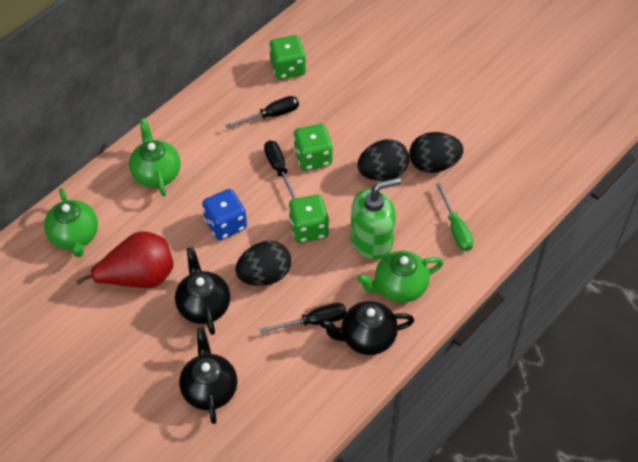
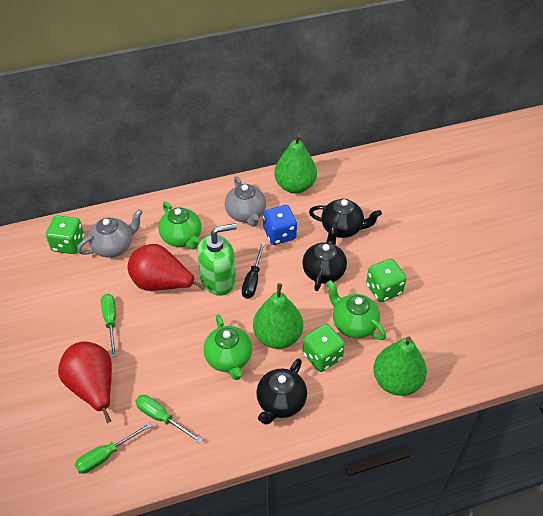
black egg: [235,241,291,286] [357,139,409,181] [409,132,464,173] = 3 -> none = 0
black screwdriver: [225,96,299,129] [260,303,346,334] [264,140,296,199] = 3 -> [242,242,265,299] = 1
green pear: none = 0 -> [253,283,303,349] [274,134,317,194] [373,336,427,396] = 3
green screwdriver: [436,183,473,251] = 1 -> [74,423,152,474] [101,294,117,357] [135,395,203,443] = 3
grey teapot: none = 0 -> [77,209,143,258] [225,177,266,227] = 2
red pear: [76,231,173,288] = 1 -> [58,342,112,423] [127,244,205,291] = 2

